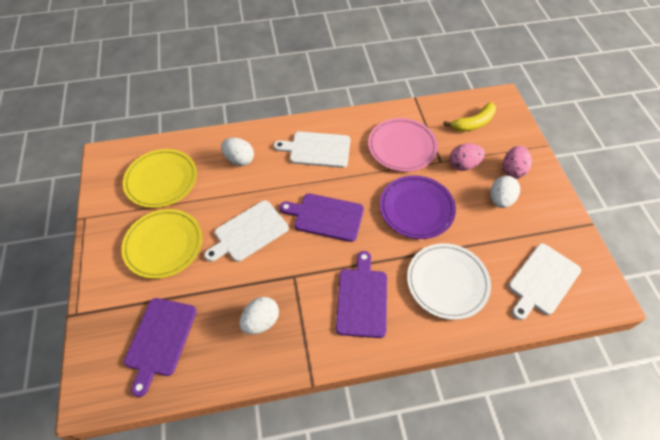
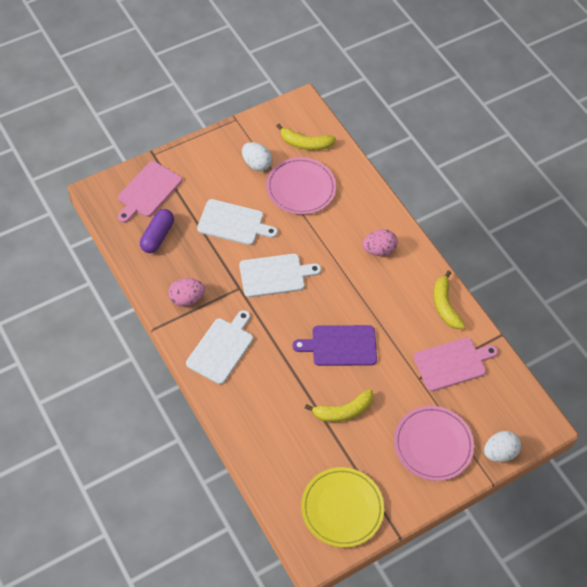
pink cutting board: none = 0 -> [118,161,182,223] [413,338,498,391] = 2
pink plate: [368,118,438,172] = 1 -> [266,157,336,215] [394,406,474,481] = 2
purple capsule: none = 0 -> [140,209,174,253] = 1
purple cutting board: [124,298,197,397] [280,193,364,242] [336,251,387,338] = 3 -> [293,325,377,366] = 1
purple plate: [380,175,456,239] = 1 -> none = 0
white egg: [221,138,254,166] [239,297,279,335] [490,176,520,208] = 3 -> [242,142,272,171] [484,431,521,462] = 2
white plate: [407,243,491,320] = 1 -> none = 0
yellow banana: [443,102,496,132] = 1 -> [277,124,336,150] [305,389,373,422] [434,270,465,329] = 3
yellow plate: [121,209,202,279] [123,149,197,208] = 2 -> [301,467,384,547] = 1

